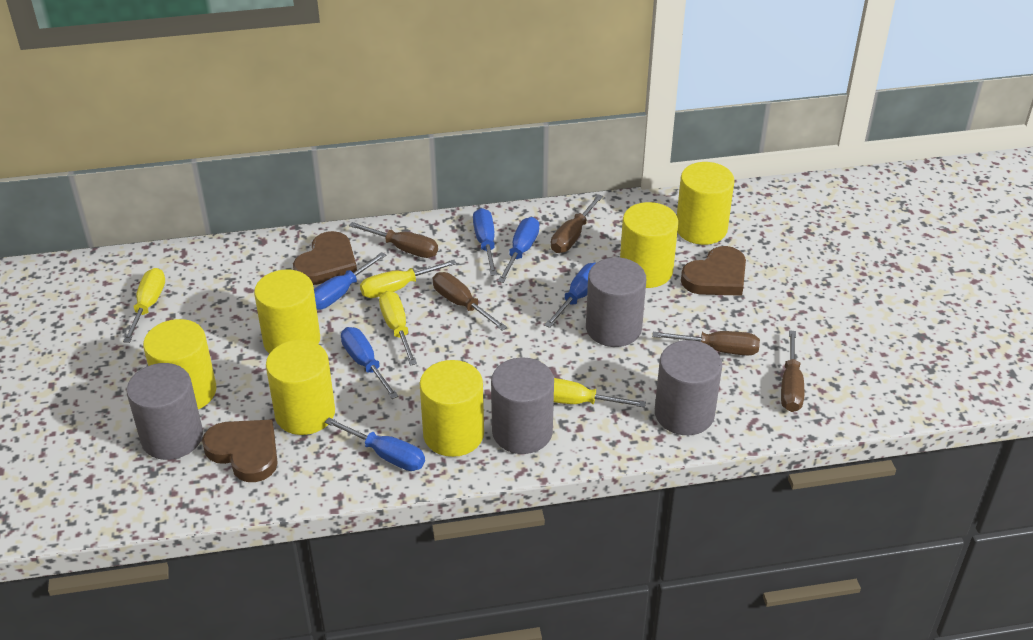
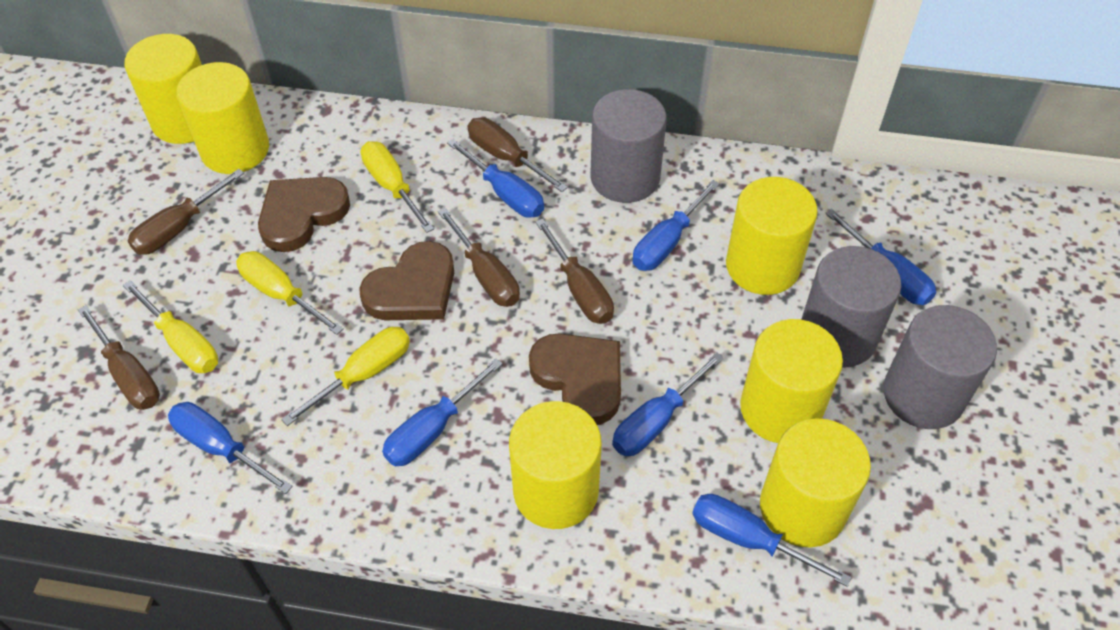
blue screwdriver: [314,252,386,310] [325,418,425,471] [341,327,399,399] [473,208,497,276] [498,217,539,283] [544,263,596,328] = 6 -> [168,402,293,494] [382,358,503,467] [447,139,544,218] [612,352,724,456] [633,180,720,271] [692,494,852,587] [825,209,936,305] = 7
grey cylinder: [126,363,203,460] [491,358,554,454] [586,257,646,347] [655,340,722,435] = 4 -> [590,89,667,203] [801,246,901,368] [883,305,997,429] = 3

